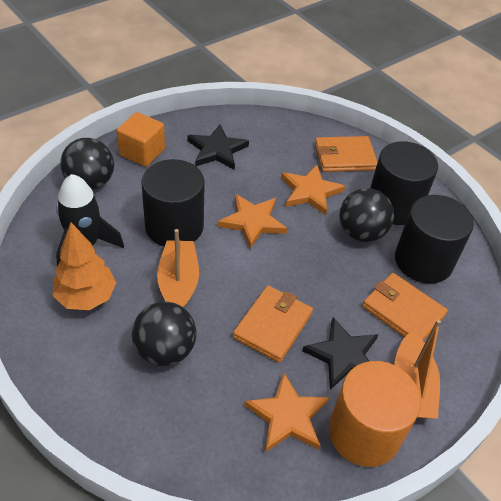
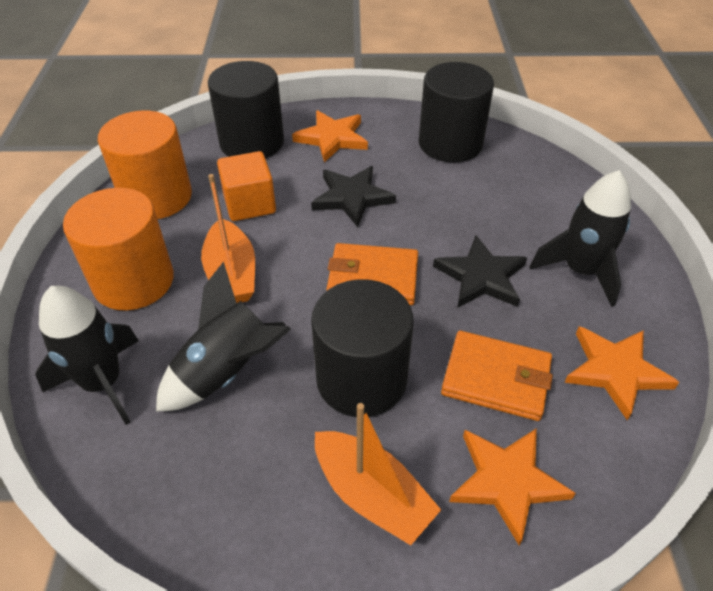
black ball: [60,138,114,190] [132,302,197,366] [339,188,394,242] = 3 -> none = 0
black rocket: [56,174,124,267] = 1 -> [35,286,139,425] [156,262,291,412] [529,170,631,307] = 3
orange cylinder: [329,361,421,467] = 1 -> [63,188,174,310] [98,111,192,219] = 2
orange tree: [53,222,116,310] = 1 -> none = 0
orange wallet: [233,285,313,363] [315,136,377,172] [362,273,448,341] = 3 -> [326,243,418,305] [441,331,553,421] = 2

